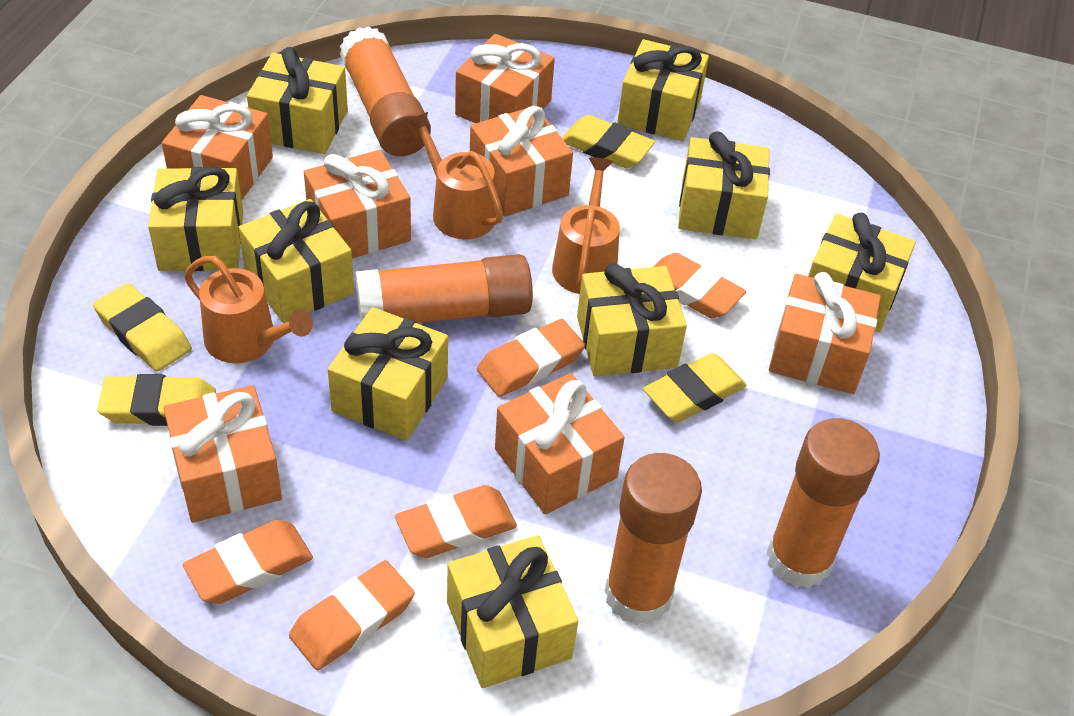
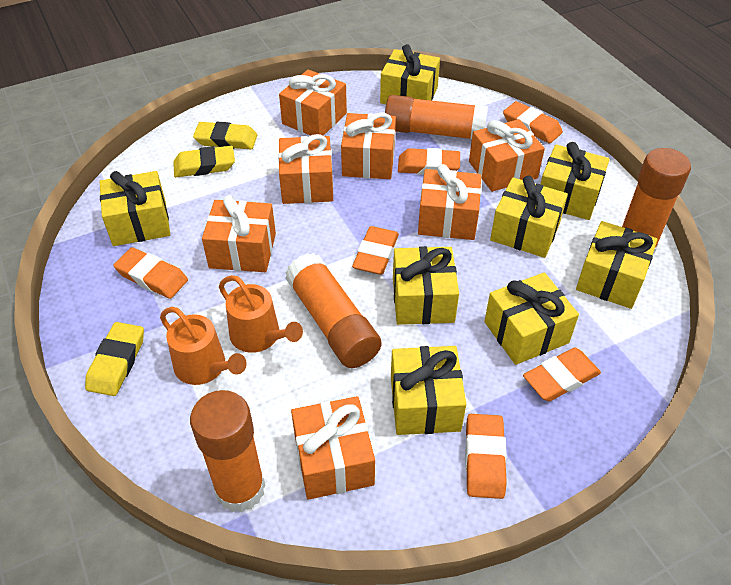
orange eraser: [183,520,313,604] [289,560,415,670] [395,485,517,558] [477,319,585,397] [654,253,746,319] = 5 -> [113,247,188,299] [352,226,399,275] [398,148,460,175] [465,414,507,499] [503,101,563,143] [523,348,601,401] = 6
orange watering can: [184,256,313,363] [407,112,503,239] [552,158,620,294] = 3 -> [160,307,247,385] [219,275,303,353] = 2
yellow eraser: [93,283,192,371] [97,374,216,426] [562,115,655,168] [643,353,747,422] = 4 -> [85,322,144,396] [173,146,235,177] [193,122,257,149] = 3
yellow gift: [148,167,243,271] [238,199,354,323] [247,47,348,154] [328,307,448,441] [447,535,578,688] [577,263,687,376] [617,39,709,141] [678,131,770,239] [808,213,916,332] = 9 -> [100,171,170,246] [380,44,440,104] [391,346,466,435] [393,246,459,325] [484,272,579,365] [490,176,568,258] [540,142,610,220] [576,221,658,309] = 8

